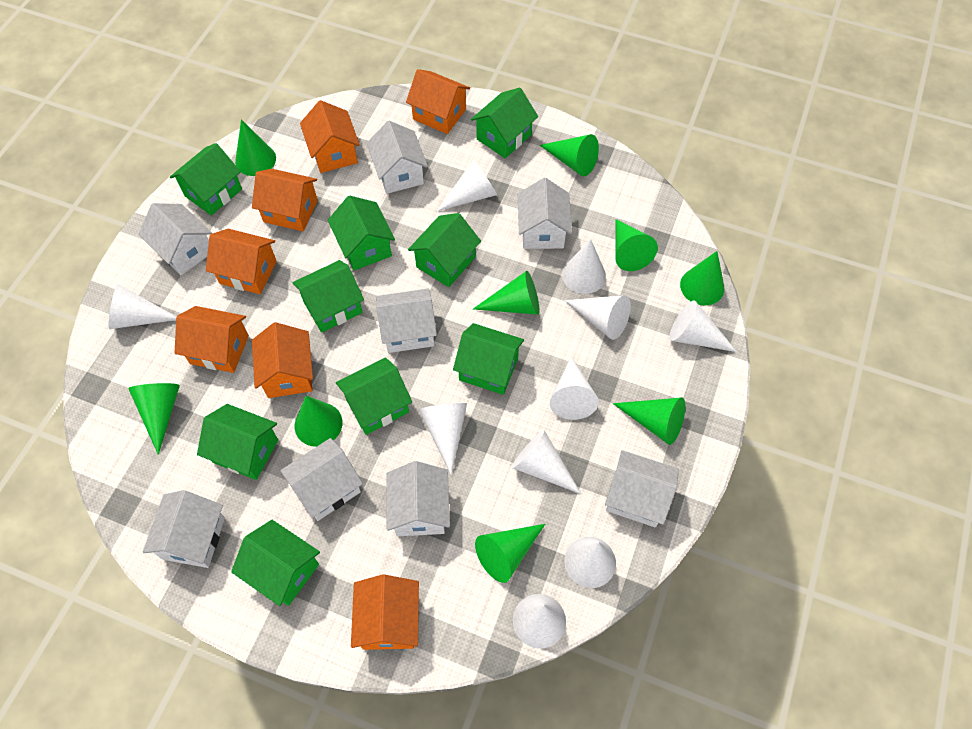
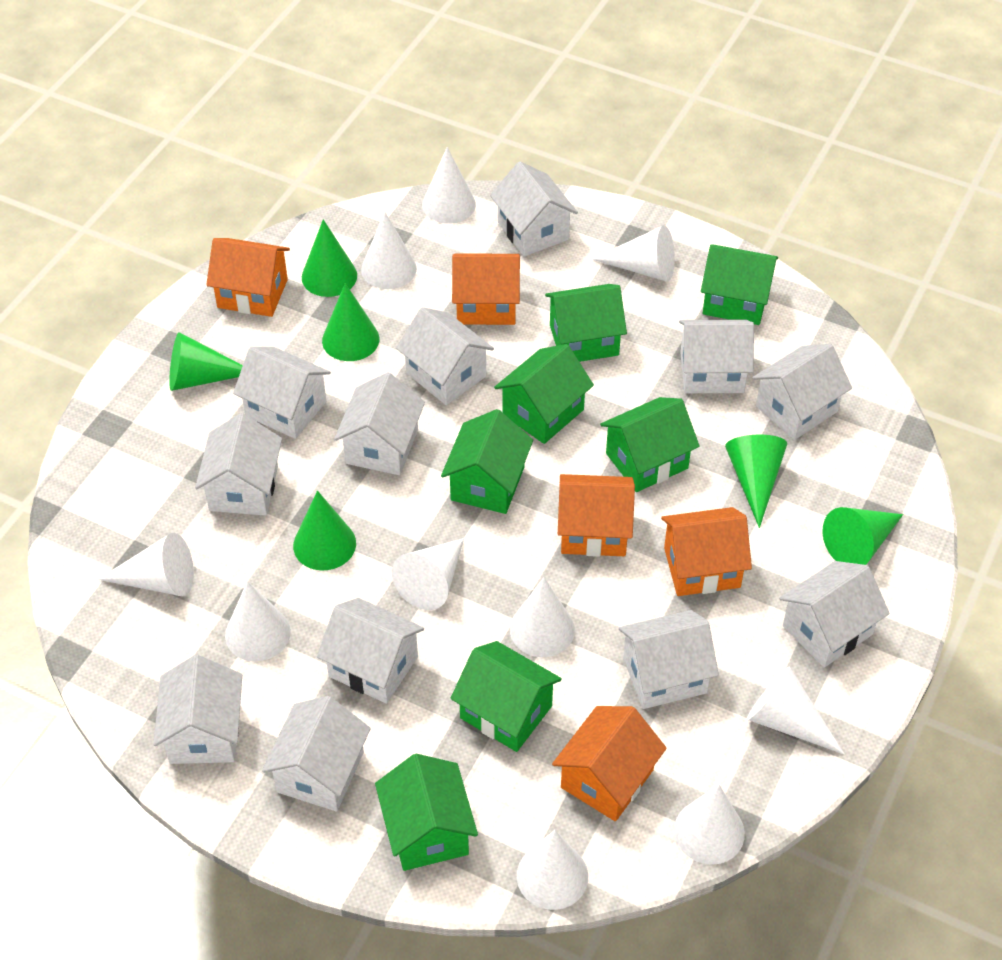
green cone: [128,383,180,455] [235,119,276,176] [295,396,343,447] [473,271,540,315] [475,524,545,583] [540,134,599,176] [613,397,685,445] [615,219,658,271] [680,251,724,306] = 9 -> [169,332,243,391] [293,491,356,571] [302,219,357,297] [322,283,379,361] [725,435,787,528] [822,507,903,565] = 6
green house: [170,143,242,216] [197,404,278,480] [231,520,320,606] [292,260,364,333] [328,196,395,270] [336,357,412,435] [408,213,481,287] [453,323,524,395] [471,88,538,158] = 9 -> [375,754,478,871] [441,409,533,514] [451,641,562,752] [494,344,594,444] [545,284,627,362] [600,397,700,492] [701,245,778,325] = 7
orange house: [174,306,249,373] [206,229,277,294] [252,169,318,231] [252,322,313,398] [300,100,360,173] [351,574,419,650] [406,69,470,134] = 7 -> [206,238,290,317] [452,253,520,325] [552,706,667,821] [558,474,635,557] [661,507,752,596] = 5
white house: [139,203,212,275] [143,490,225,568] [280,438,363,521] [367,121,428,194] [376,289,437,353] [387,461,450,536] [518,178,572,249] [605,450,679,527] = 8 -> [153,655,242,764] [195,413,282,516] [233,347,331,439] [262,696,371,812] [317,598,424,704] [334,372,425,475] [396,307,494,405] [490,161,578,257] [619,610,719,709] [679,320,754,393] [752,344,852,440] [779,561,890,668] = 12

